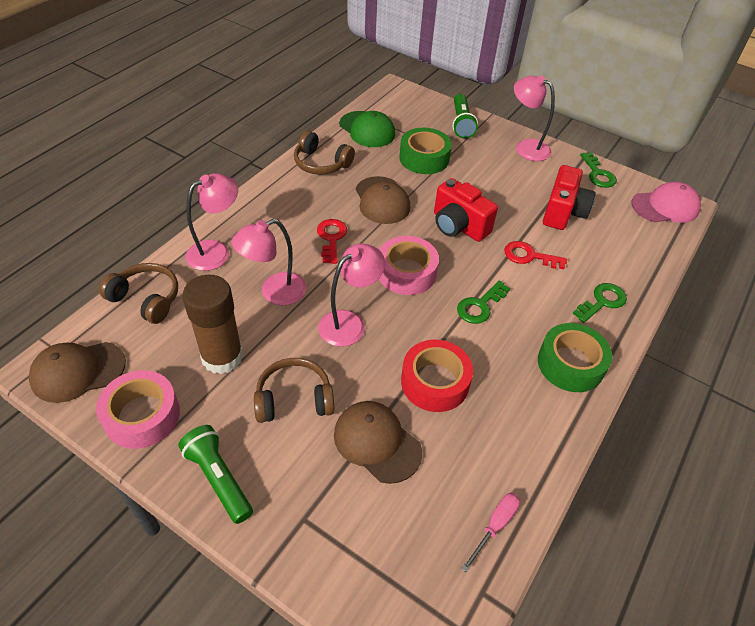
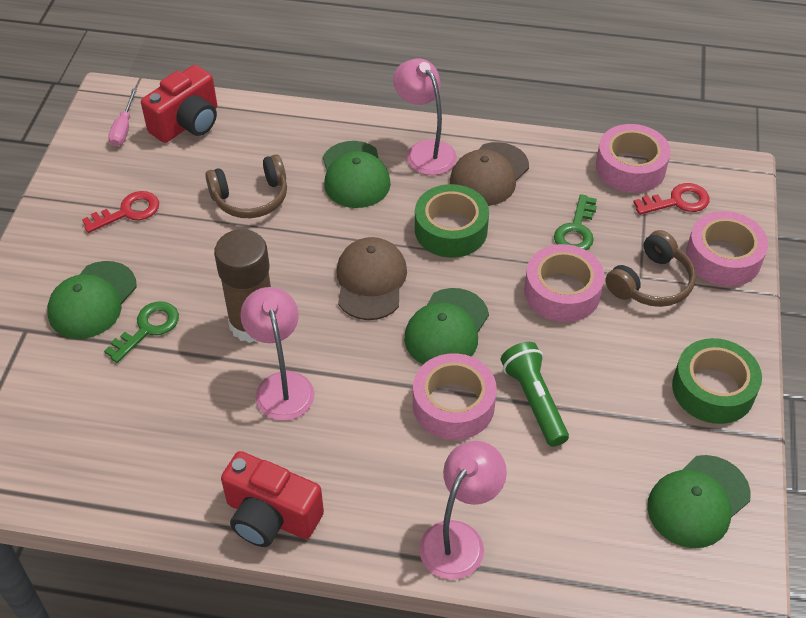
brown cap: [29,342,126,403] [334,401,422,484] [356,176,410,224] = 3 -> [336,237,407,320] [450,142,529,206] = 2
brown headphones: [99,263,178,324] [254,358,334,423] [294,130,355,175] = 3 -> [205,154,287,218] [605,230,696,307] = 2
green cap: [339,111,395,147] = 1 -> [47,261,136,339] [323,141,391,208] [404,288,489,364] [647,455,751,548] = 4
green flashlight: [178,425,253,524] [453,94,478,139] = 2 -> [501,342,569,447] = 1
green key: [457,281,510,324] [573,283,627,323] [580,152,617,188] = 3 -> [104,301,179,363] [554,194,597,250] = 2
pink cap: [631,182,701,223] = 1 -> none = 0
pink lamp: [186,173,238,271] [231,219,307,305] [318,243,385,347] [514,75,555,161] = 4 -> [240,287,315,421] [393,58,457,175] [419,441,507,580] = 3
pink tape: [96,370,180,449] [379,236,439,295] = 2 -> [413,353,497,440] [524,244,605,322] [596,124,671,193] [686,211,768,287] = 4
red tape: [401,340,473,412] = 1 -> none = 0

